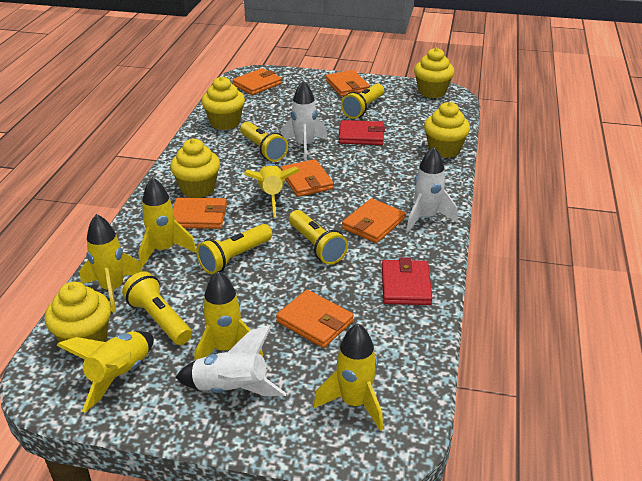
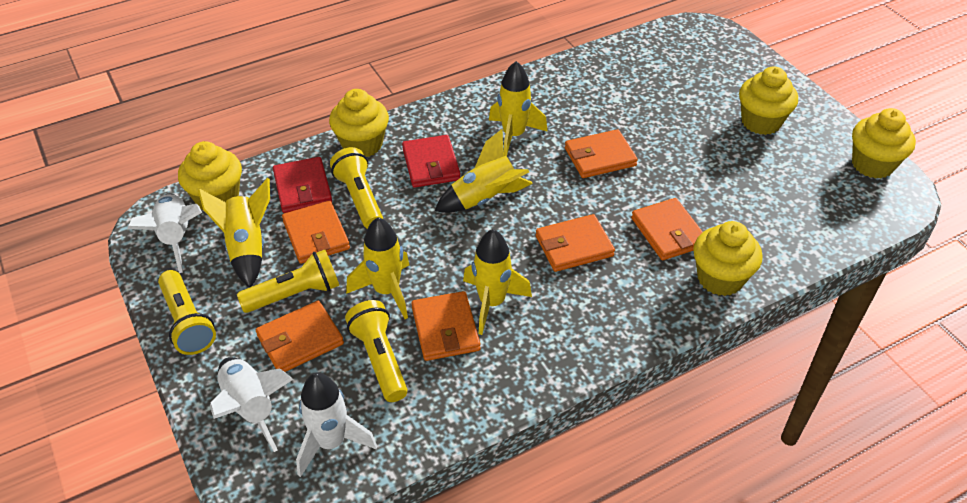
yellow flashlight: [122,272,192,345] [196,224,272,274] [240,122,288,162] [289,210,348,264] [341,83,384,119] = 5 -> [158,270,216,355] [237,250,339,313] [330,147,383,229] [345,300,408,402] = 4
yellow rocket: [57,331,154,412] [80,214,143,313] [138,177,196,268] [195,271,263,360] [244,163,300,218] [313,324,383,431] = 6 -> [198,178,270,288] [346,217,409,319] [435,129,533,213] [463,229,532,335] [489,61,548,157] = 5

